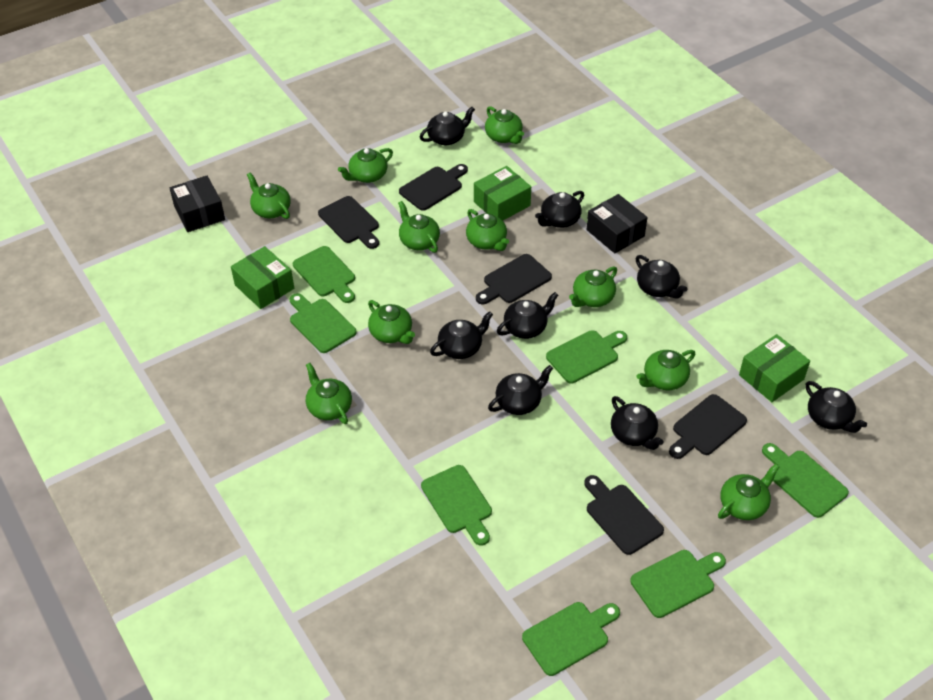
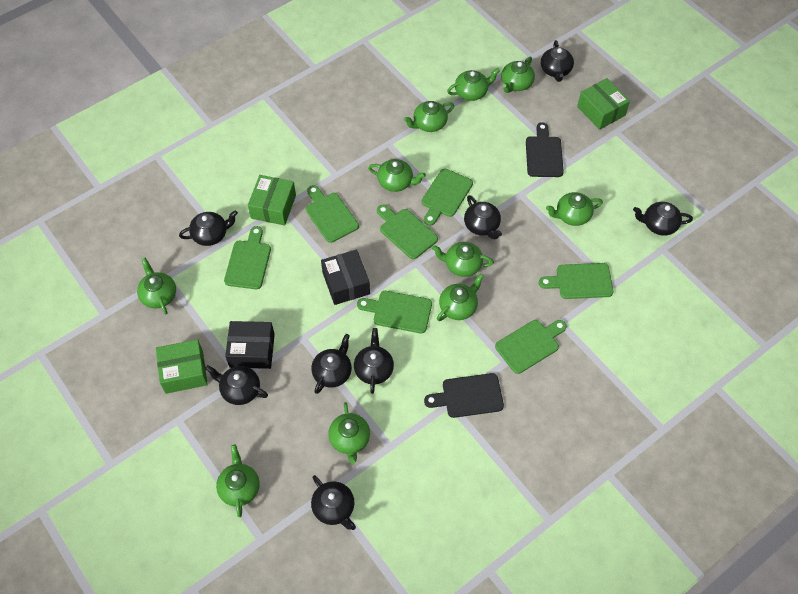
black cutting board: [318,196,379,249] [399,164,468,211] [476,254,552,304] [584,475,664,555] [669,394,747,459] = 5 -> [424,373,504,418] [526,122,564,177] = 2

